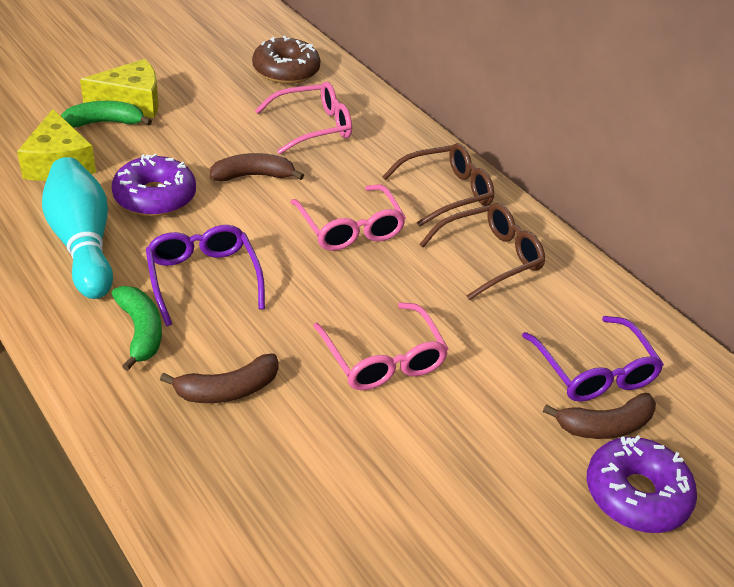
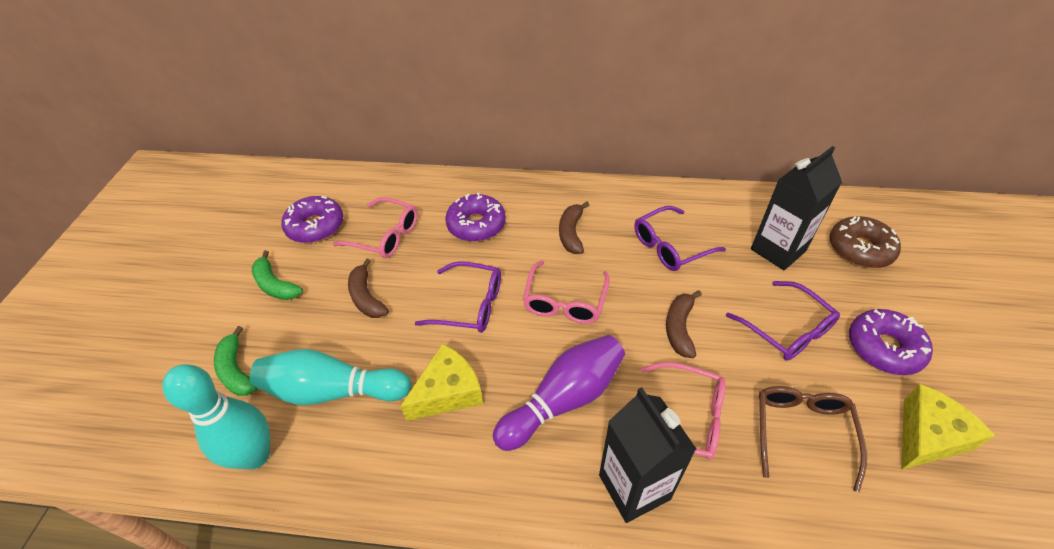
black carton: none = 0 -> [599,387,696,523] [751,146,842,270] = 2
brown glasses: [382,143,494,227] [420,203,545,300] = 2 -> [759,386,867,492] = 1
purple bowling pin: none = 0 -> [493,335,625,451] = 1
purple donut: [112,153,196,216] [587,436,697,533] = 2 -> [281,196,343,243] [445,193,506,242] [849,309,933,375] = 3
purple glasses: [146,225,265,326] [522,316,664,402] = 2 -> [415,261,501,333] [634,206,726,271] [726,281,840,361] = 3
turquoise bowling pin: [42,157,113,299] = 1 -> [163,364,270,469] [250,349,411,405] = 2

